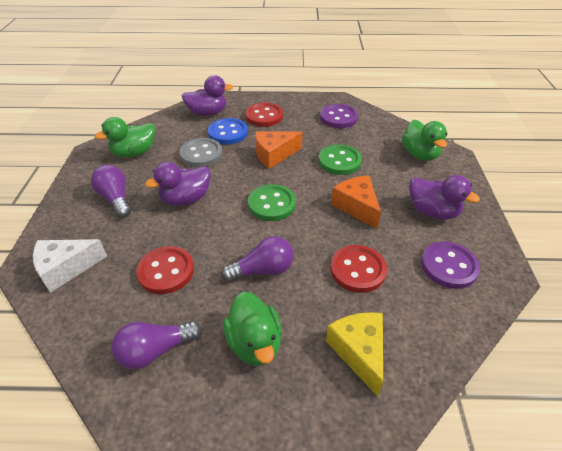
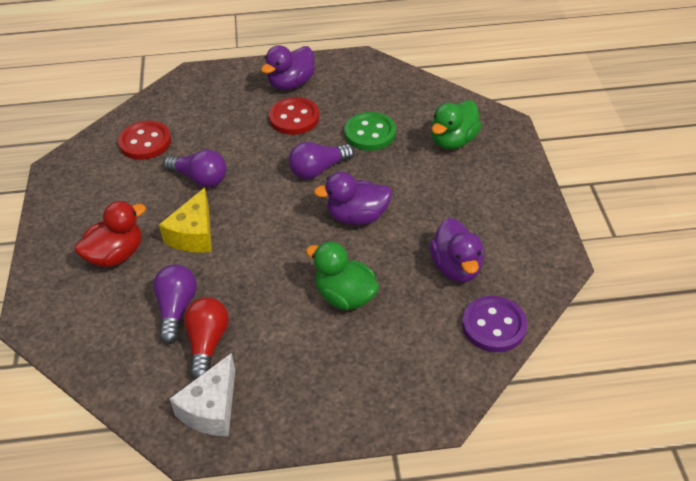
blue button: [208,118,248,145] = 1 -> none = 0
green button: [248,184,296,221] [318,144,362,175] = 2 -> [344,112,396,151] = 1
green duck: [95,117,155,158] [223,292,282,366] [402,120,448,161] = 3 -> [306,241,379,310] [431,100,481,149] = 2
grey button: [180,138,222,167] = 1 -> none = 0
orange cheese: [255,132,302,169] [331,175,381,229] = 2 -> none = 0
purple button: [320,104,358,128] [421,241,480,289] = 2 -> [462,296,527,352] = 1
red button: [136,246,194,294] [245,102,283,127] [330,245,387,293] = 3 -> [118,121,171,160] [269,97,319,135] = 2
red duck: none = 0 -> [74,201,146,267] = 1
red light bulb: none = 0 -> [184,297,229,380] = 1

